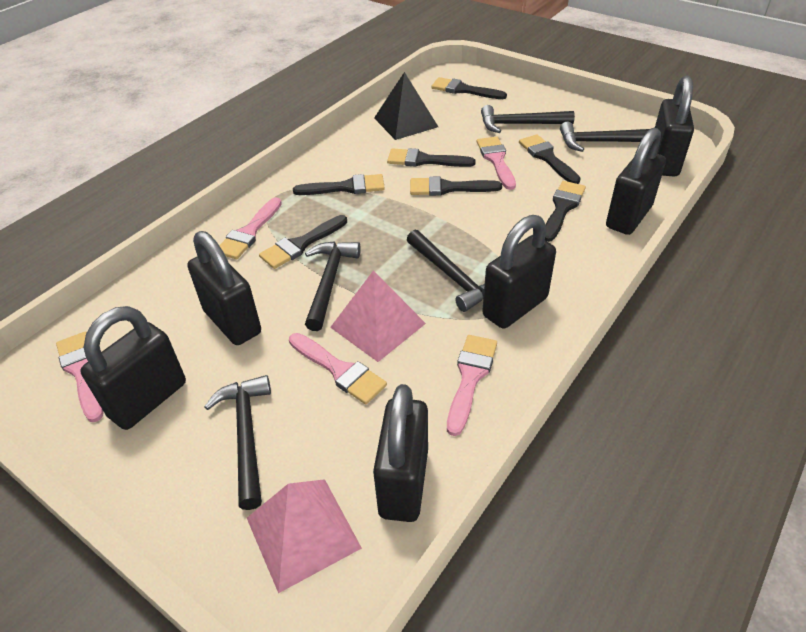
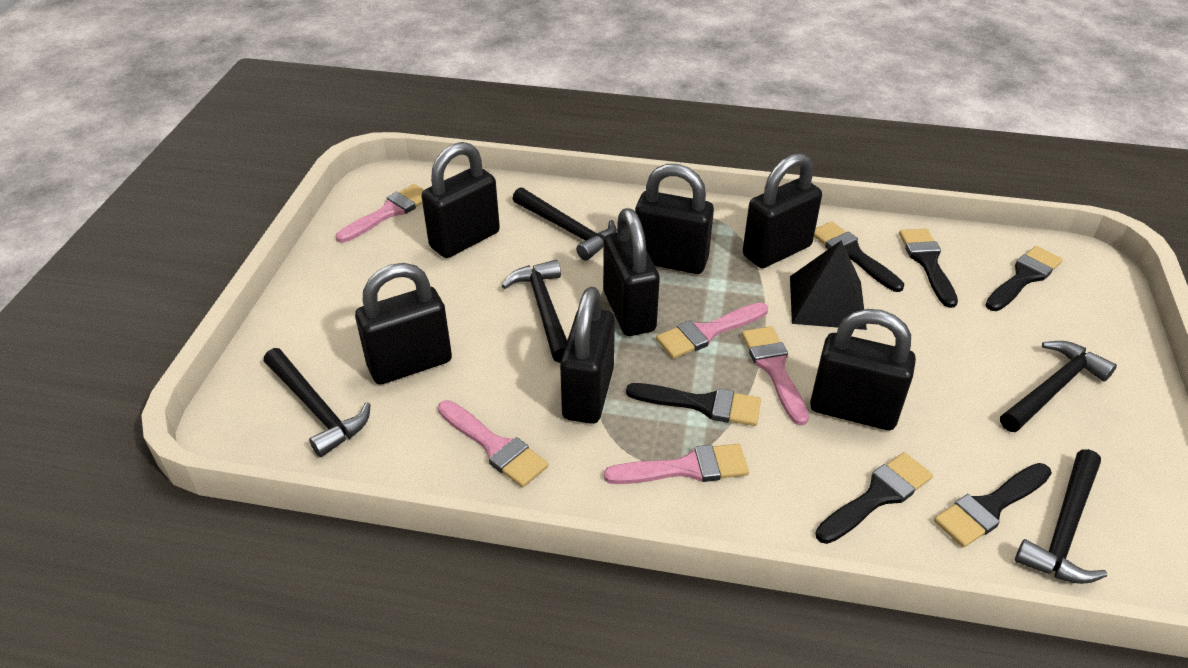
black brush: [259,215,347,269] [293,174,385,195] [387,148,476,167] [410,176,502,196] [431,77,507,99] [519,134,581,184] [545,181,586,242] = 7 -> [626,383,761,426] [814,221,904,292] [815,452,933,544] [899,229,958,308] [934,463,1052,548] [985,246,1063,311] = 6
black padlock: [80,306,186,430] [187,231,261,345] [373,384,428,522] [482,215,556,329] [606,128,666,235] [655,76,694,176] = 6 -> [355,263,452,384] [421,142,500,258] [560,287,615,424] [603,208,660,336] [635,164,714,274] [743,153,822,268] [810,309,916,430] = 7
pink pyramid: [247,479,362,593] [330,270,426,362] = 2 -> none = 0

